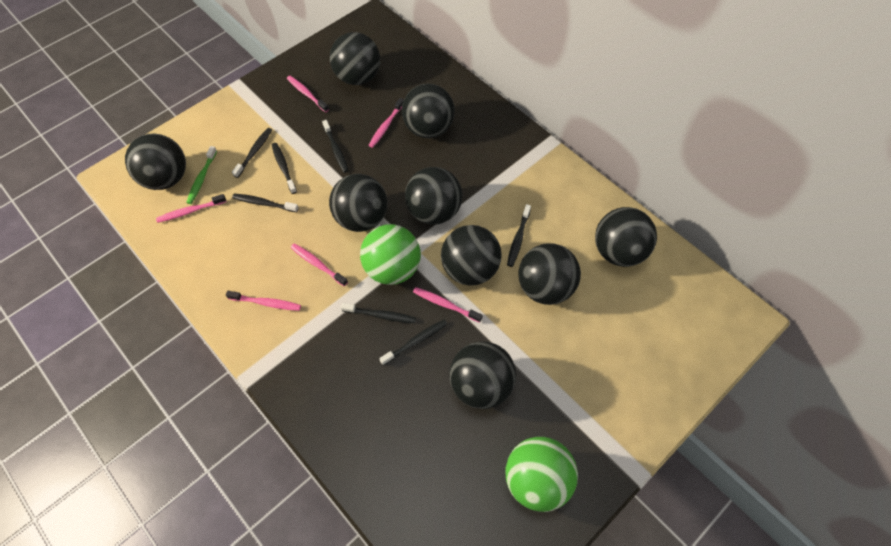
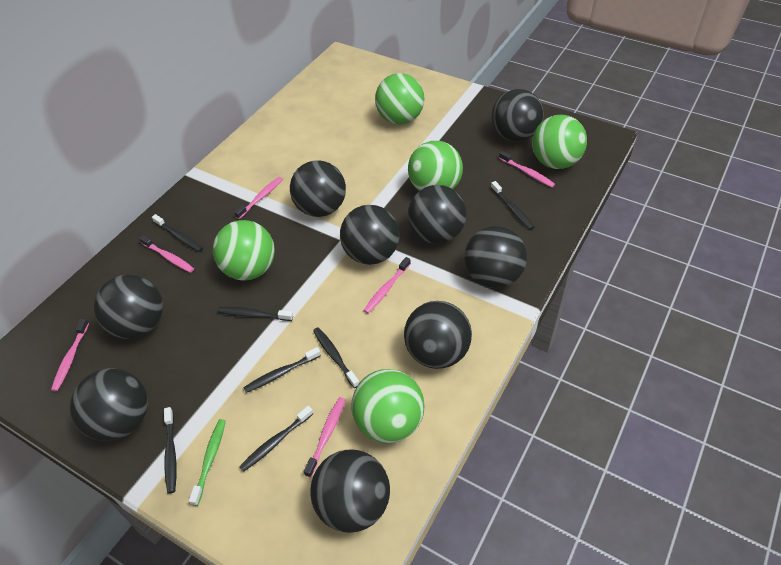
green ball: [360,224,421,285] [505,437,578,512] = 2 -> [213,220,275,281] [351,369,424,443] [375,73,425,124] [408,141,463,191] [532,115,587,169] = 5

